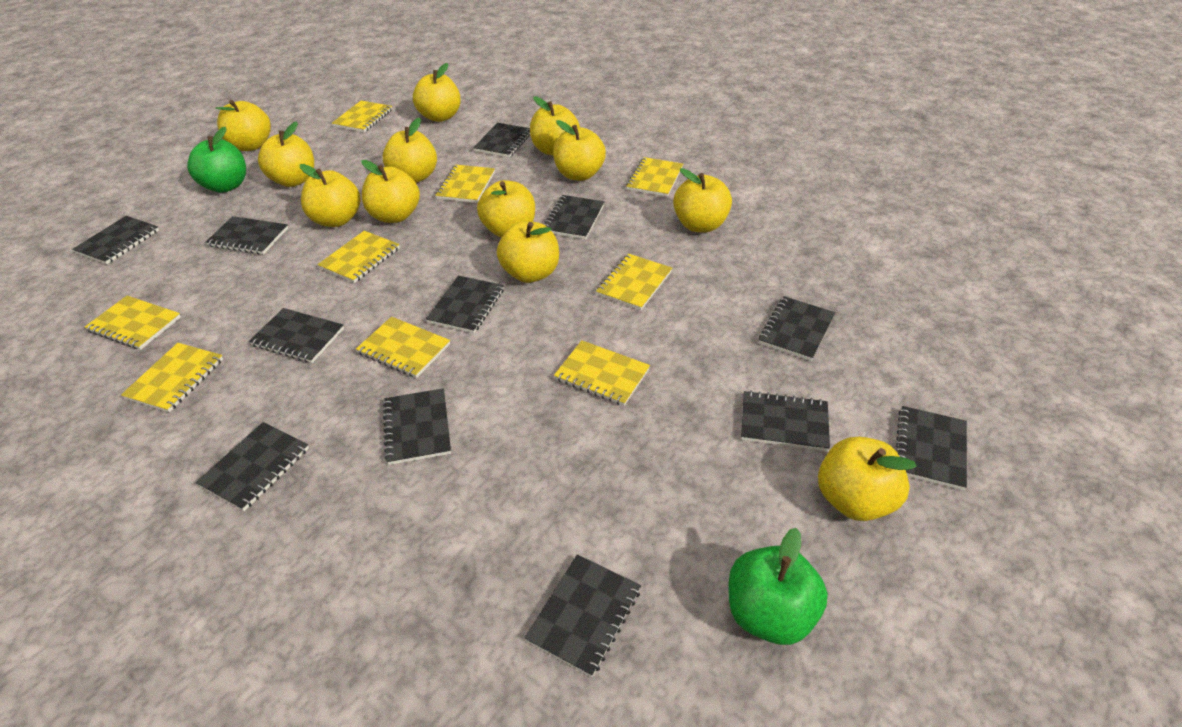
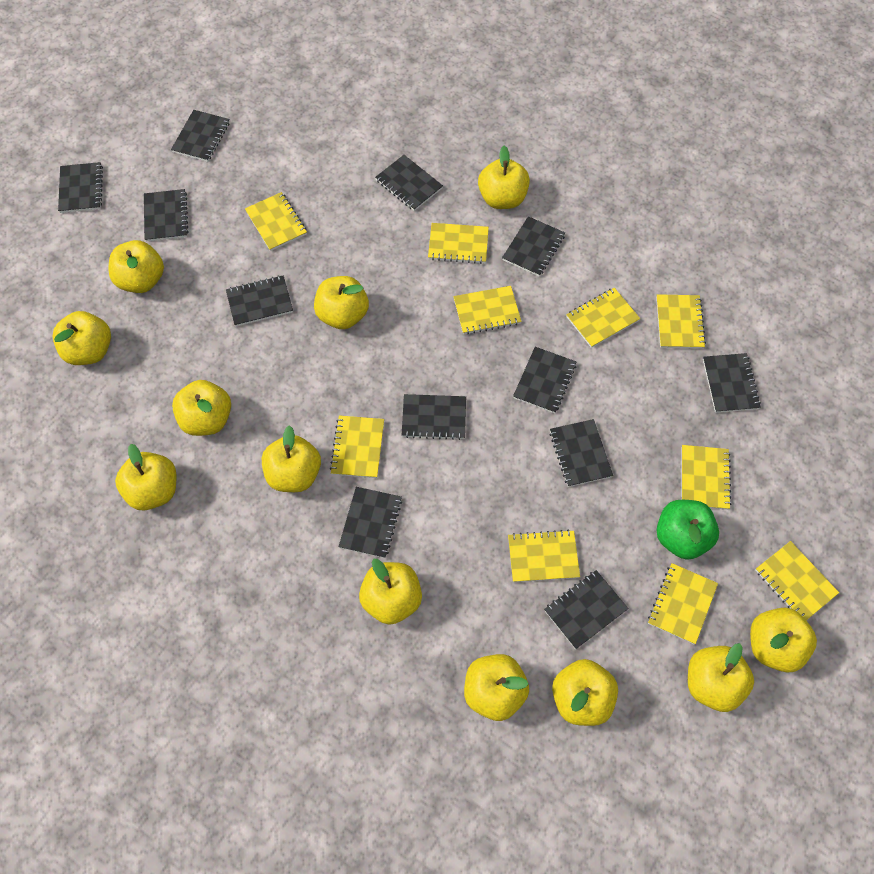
green apple: [187,127,246,193] [729,528,828,645] = 2 -> [656,500,719,560] = 1
yellow notebook: [85,296,181,350] [121,343,223,413] [318,231,399,283] [332,101,392,132] [356,317,450,378] [436,165,495,203] [554,340,650,406] [596,254,672,310] [626,157,683,197] = 9 -> [245,192,307,251] [330,415,384,478] [428,223,489,264] [453,286,522,334] [508,530,580,582] [566,288,640,348] [648,563,718,644] [656,294,706,349] [682,445,731,510] [755,541,839,620] = 10

